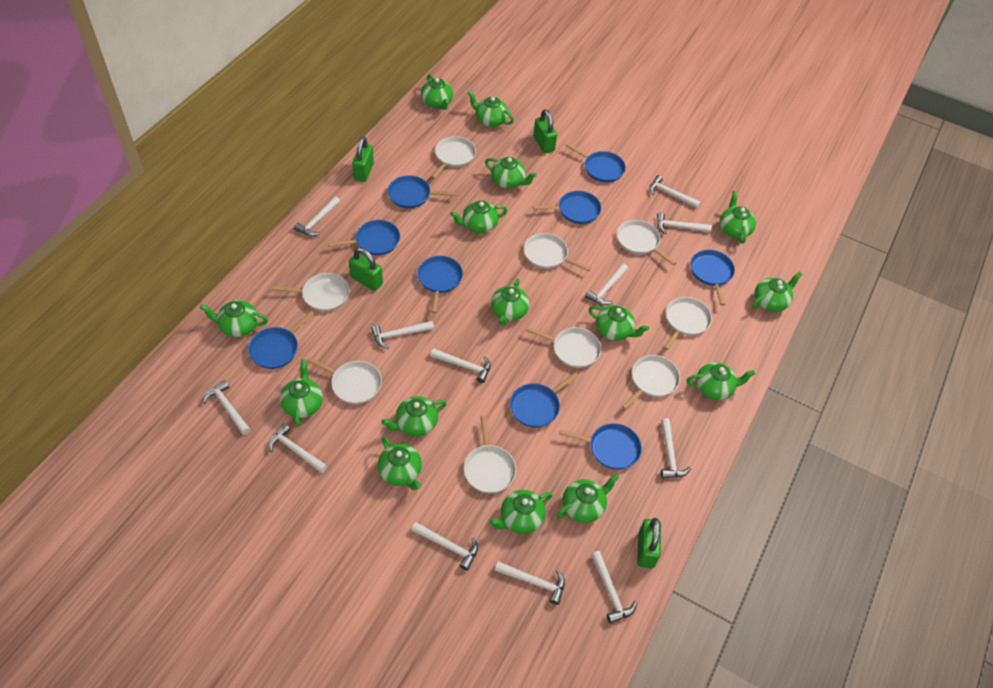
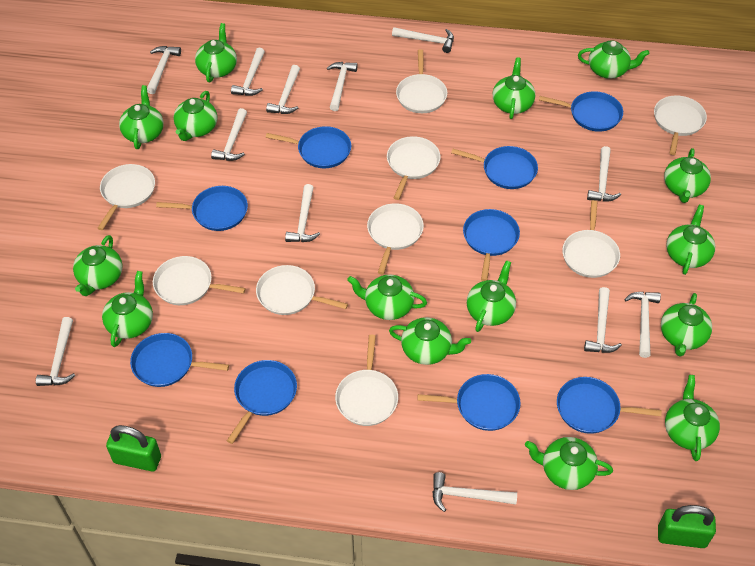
green padlock: [349,248,383,291] [352,136,374,182] [533,109,557,153] [637,518,661,568] = 4 -> [106,425,161,472] [658,505,716,548] = 2

